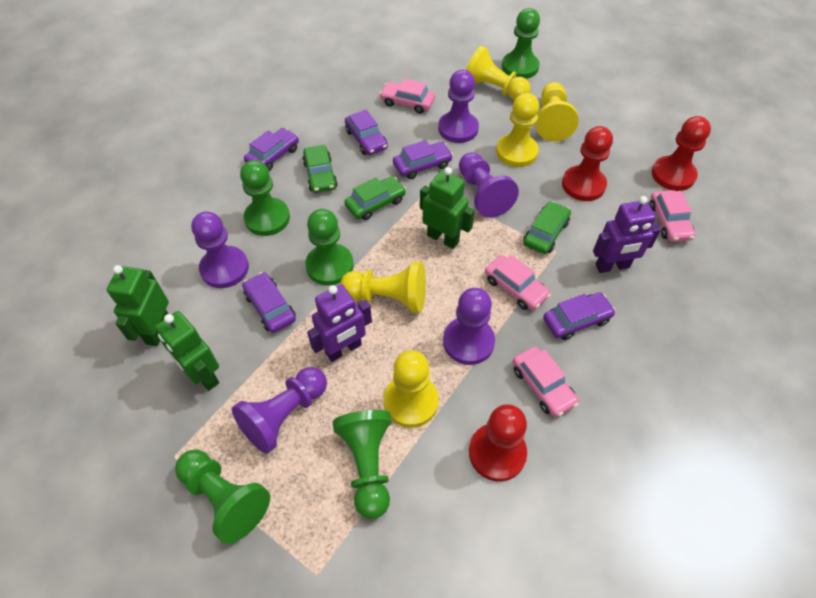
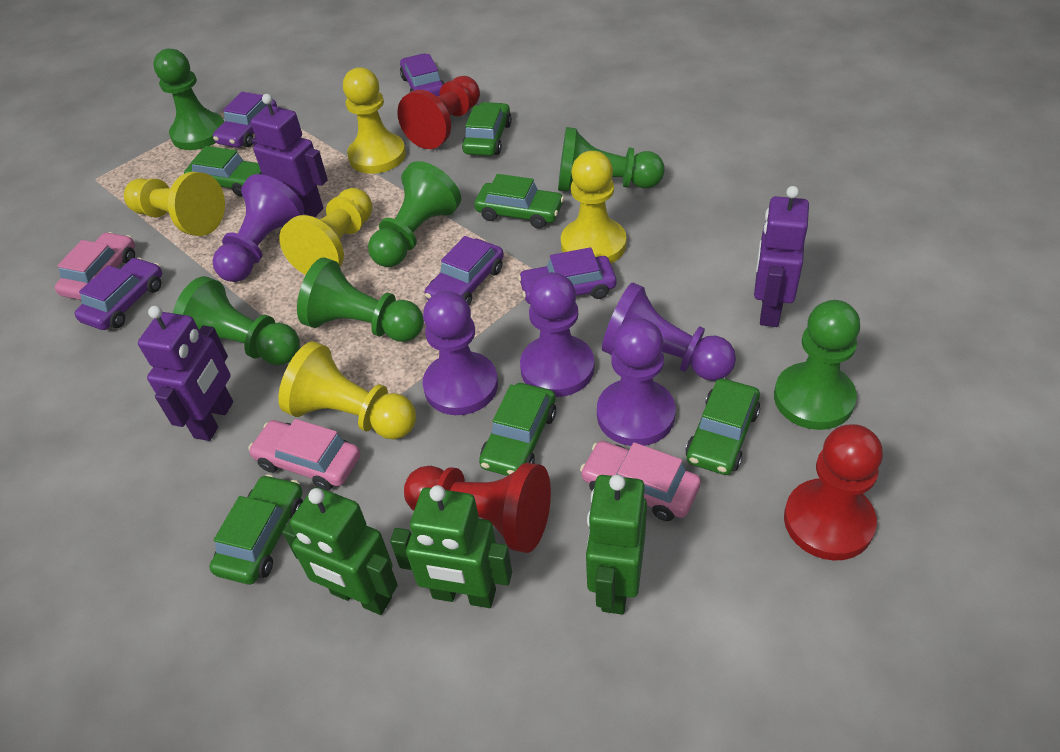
green car: [303,145,338,193] [344,176,406,220] [523,201,571,254] = 3 -> [184,146,262,197] [209,474,303,585] [462,102,512,156] [474,174,564,229] [479,383,556,476] [685,378,760,475] = 6
green pawn: [175,450,270,544] [240,160,290,236] [305,209,354,286] [333,410,392,519] [502,8,540,79] = 5 -> [153,49,224,150] [173,276,300,365] [297,257,424,342] [368,161,461,267] [558,127,664,192] [774,300,860,430] = 6
pink car: [380,78,435,114] [485,255,551,310] [513,346,579,417] [649,190,696,242] = 4 -> [55,232,135,300] [248,419,360,491] [580,441,701,521] = 3
purple robot: [307,284,372,362] [593,196,661,273] = 2 -> [138,306,233,441] [251,94,328,217] [754,186,809,327] = 3

